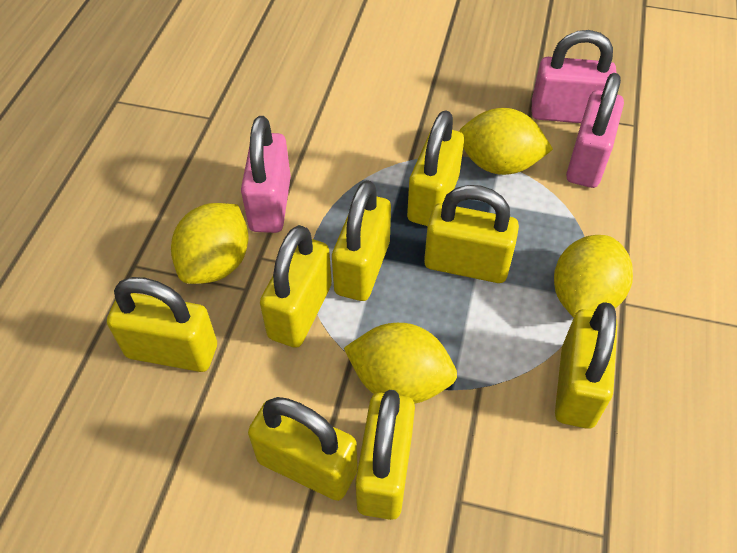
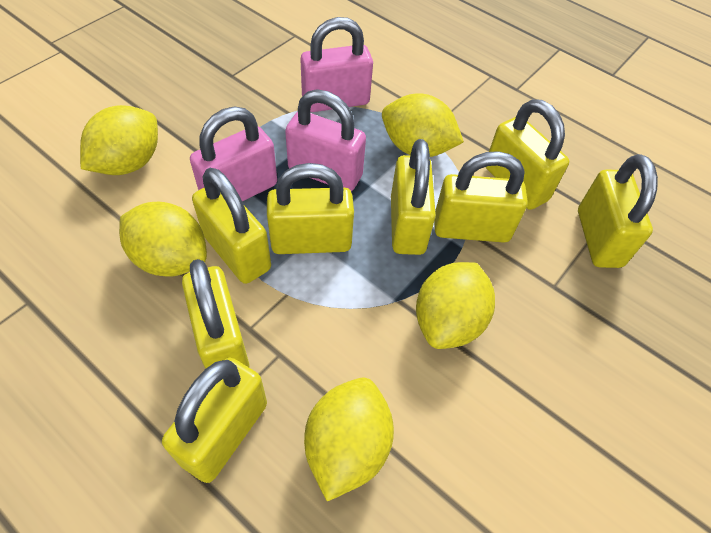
yellow lemon: [171,203,249,284] [344,323,457,404] [459,108,553,175] [554,235,633,318] = 4 -> [80,105,158,175] [119,202,207,277] [304,377,394,501] [382,93,464,157] [416,262,495,349] = 5

